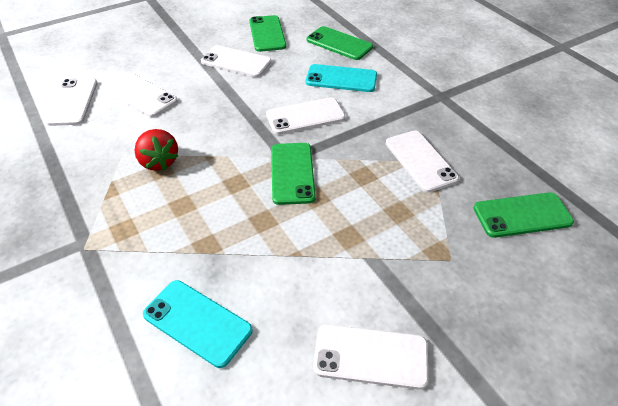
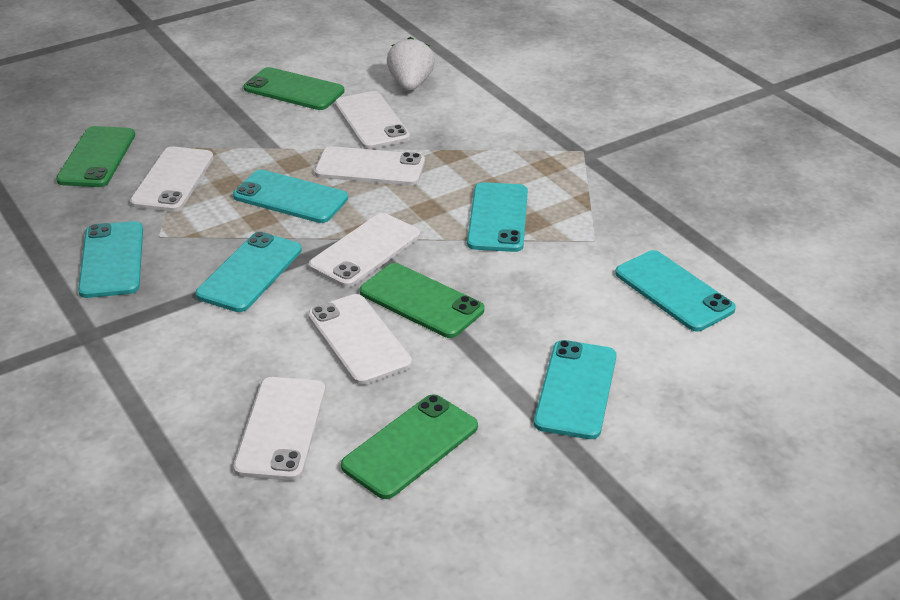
red strawberry: [135,129,178,171] = 1 -> none = 0
turquoise phone: [143,280,253,368] [306,64,377,92] = 2 -> [78,221,143,298] [196,232,302,312] [233,169,348,223] [467,182,528,252] [534,340,617,439] [615,250,736,331] = 6
white strawberry: none = 0 -> [387,37,435,91] = 1

